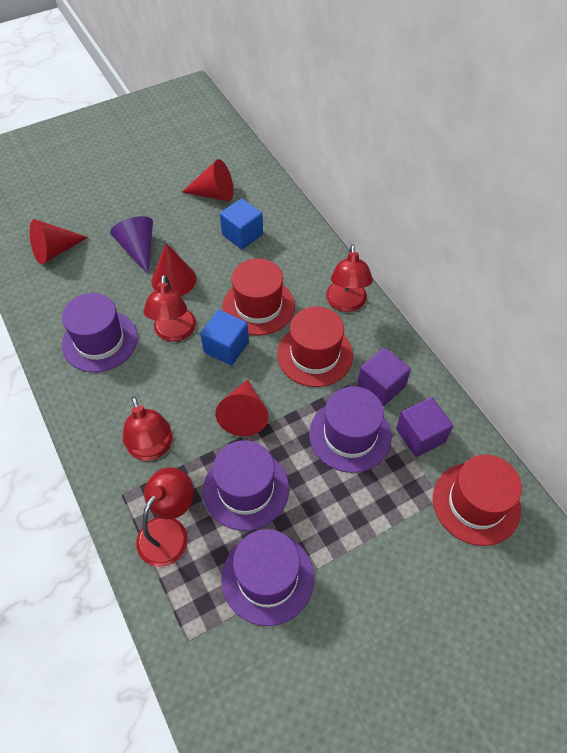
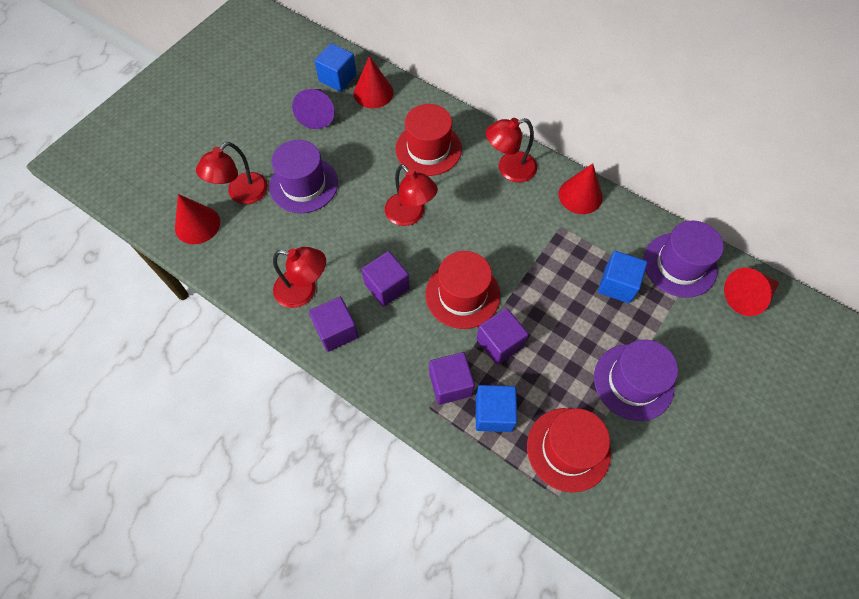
blue cube: [200,310,249,366] [220,198,263,249] = 2 -> [315,43,356,92] [476,385,517,432] [598,251,647,303] = 3
purple cube: [357,347,411,406] [396,397,453,457] = 2 -> [309,297,359,352] [361,251,410,307] [429,352,475,405] [477,308,529,365] = 4
purple hat: [62,293,138,372] [203,440,289,531] [221,529,314,626] [309,386,392,473] = 4 -> [269,140,338,213] [594,339,678,421] [643,221,724,298] = 3

